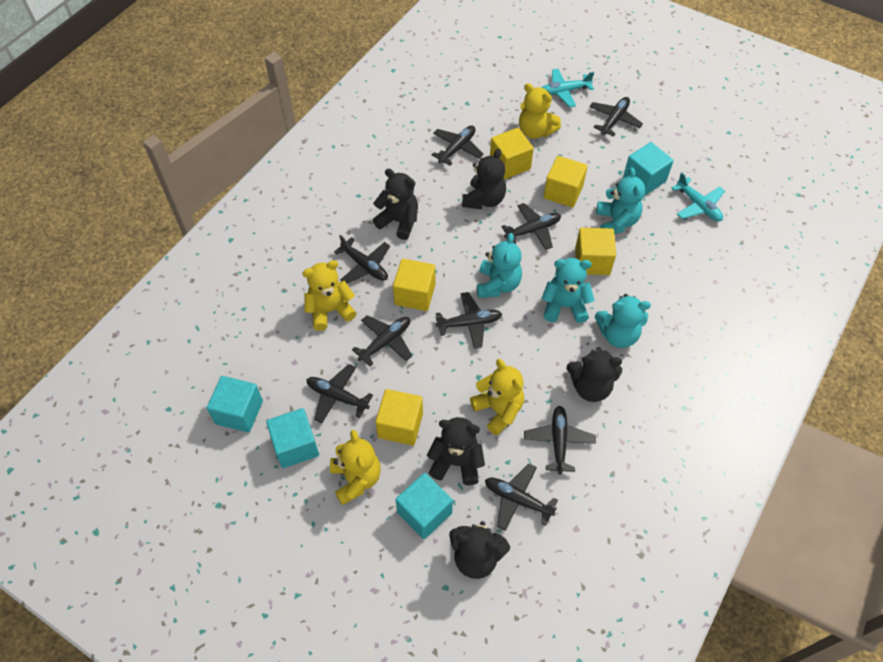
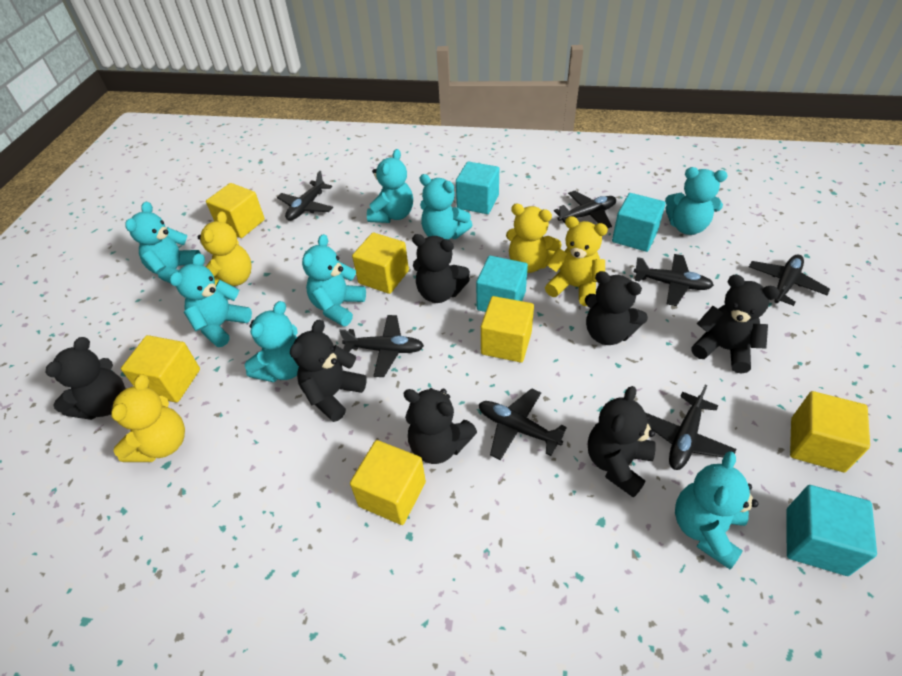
black plane: [306,364,373,423] [334,235,390,284] [352,315,412,366] [432,126,484,165] [435,292,502,349] [485,463,558,531] [501,203,561,250] [524,405,596,474] [590,97,643,136] = 9 -> [277,171,333,221] [339,315,424,377] [479,388,567,460] [554,191,616,228] [634,254,714,306] [645,385,736,470] [749,255,830,306] = 7
black teddy bear: [373,169,418,240] [427,417,485,485] [449,521,510,579] [462,148,506,210] [567,347,622,402] = 5 -> [46,337,125,420] [290,320,367,422] [403,388,477,464] [412,234,470,303] [585,271,648,345] [588,386,656,498] [691,275,780,374] = 7
turquoise plane: [541,69,594,108] [671,172,725,221] = 2 -> none = 0
turquoise teddy bear: [477,233,522,298] [542,258,595,323] [595,294,651,348] [596,167,645,234] = 4 -> [125,202,201,283] [170,253,252,347] [245,301,299,382] [302,234,366,327] [367,149,413,223] [419,174,472,240] [665,167,728,235] [675,451,759,569] = 8
yellow cube: [375,389,423,446] [393,259,436,311] [490,128,534,179] [544,156,588,208] [575,228,616,275] = 5 -> [121,335,200,402] [206,183,265,238] [350,440,426,525] [352,233,409,294] [481,296,534,362] [790,391,870,472] = 6

